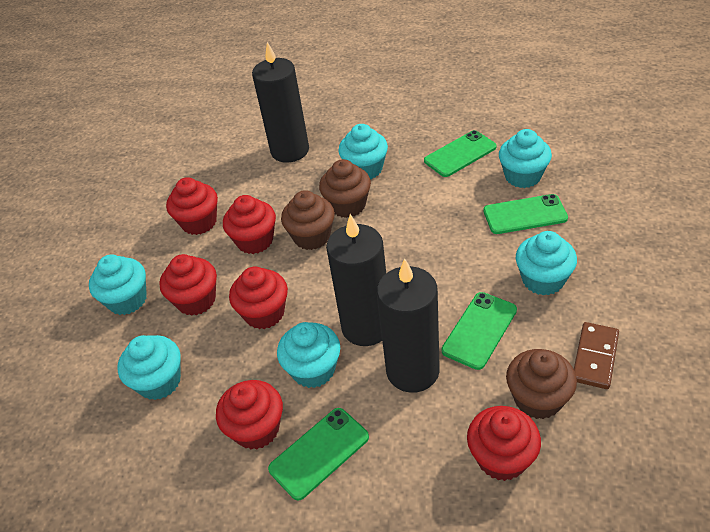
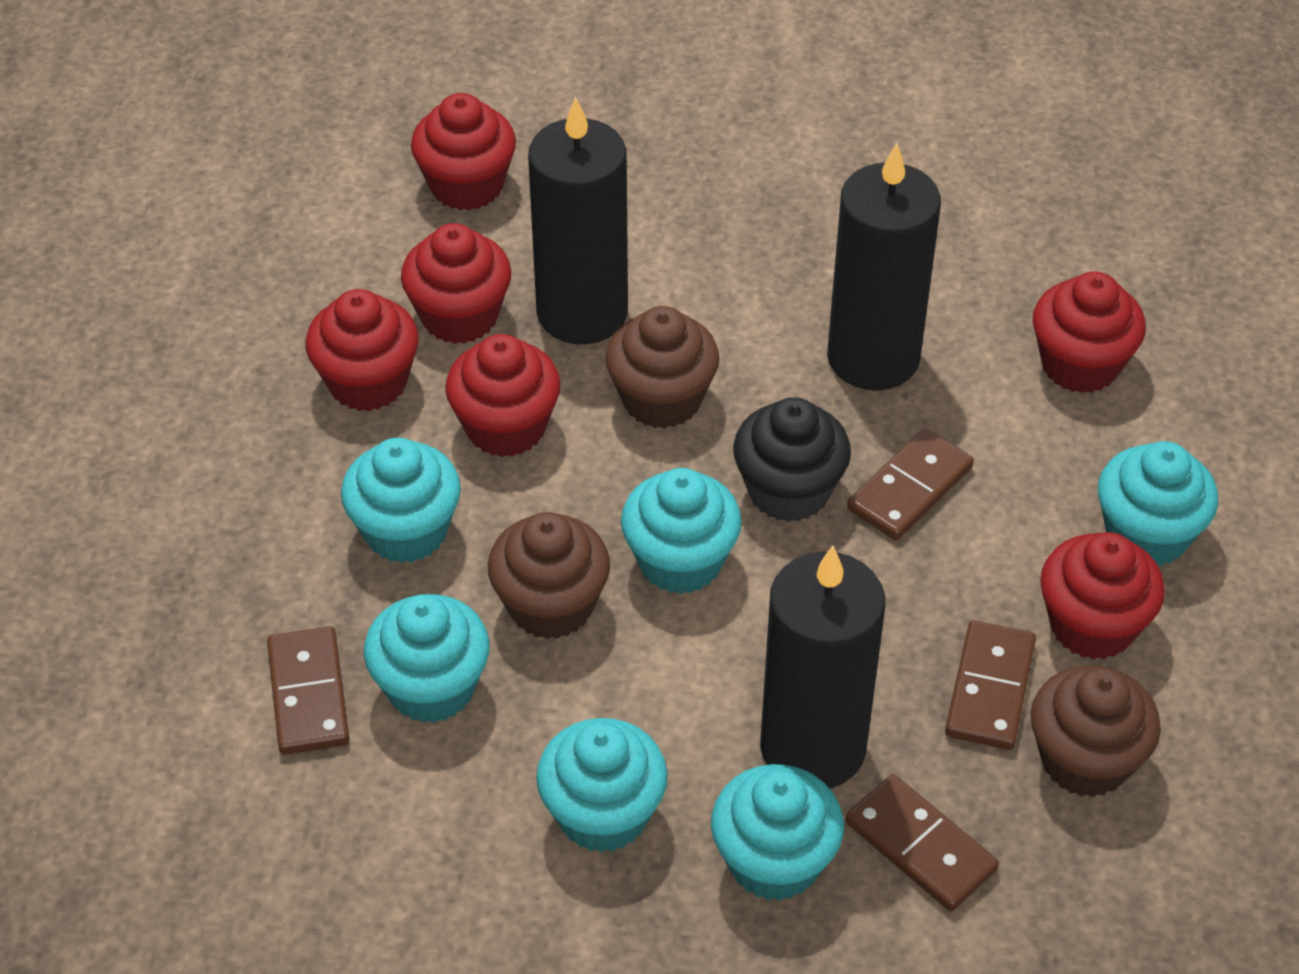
black cupcake: none = 0 -> [733,397,851,522] = 1
brown domino: [574,322,619,389] = 1 -> [267,626,349,755] [846,774,999,911] [847,428,974,540] [945,620,1036,750] = 4
green phone: [268,408,369,501] [424,130,497,177] [441,292,517,370] [483,194,568,234] = 4 -> none = 0

